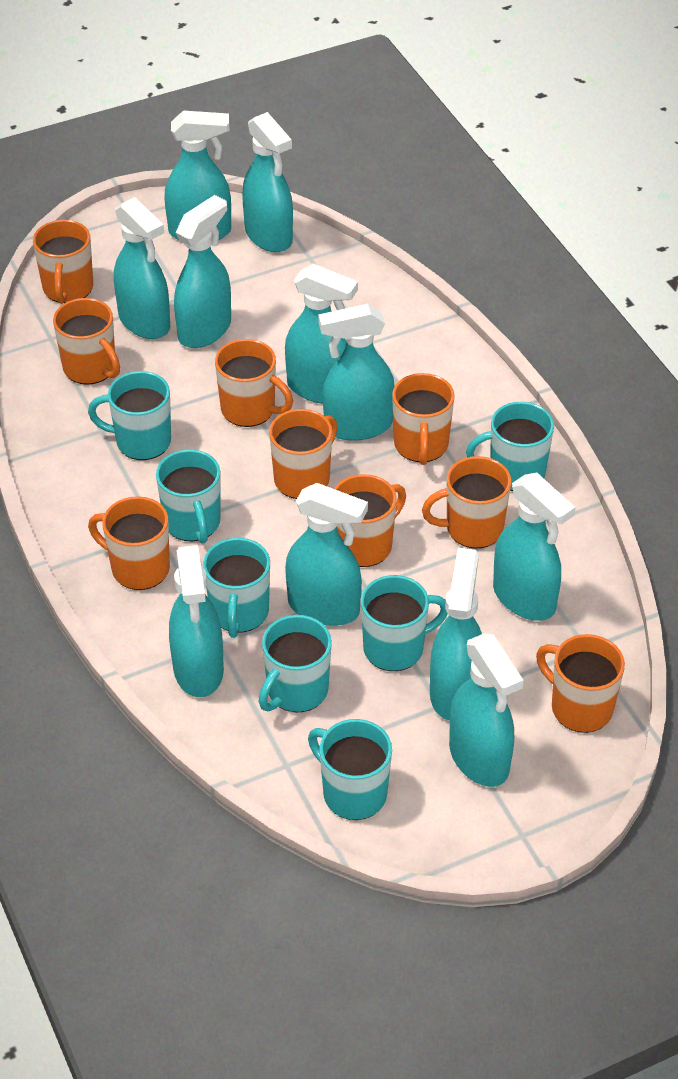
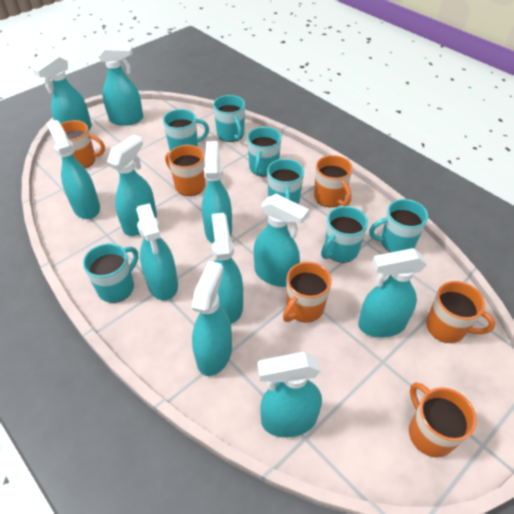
orange mug: [33,220,93,304] [53,298,120,385] [88,496,170,590] [215,339,293,427] [269,409,338,499] [334,474,406,567] [392,373,455,465] [422,456,511,548] [536,634,625,733] = 9 -> [61,120,105,168] [165,145,205,196] [283,262,332,323] [314,155,353,207] [409,382,477,458] [426,281,495,343] = 6

